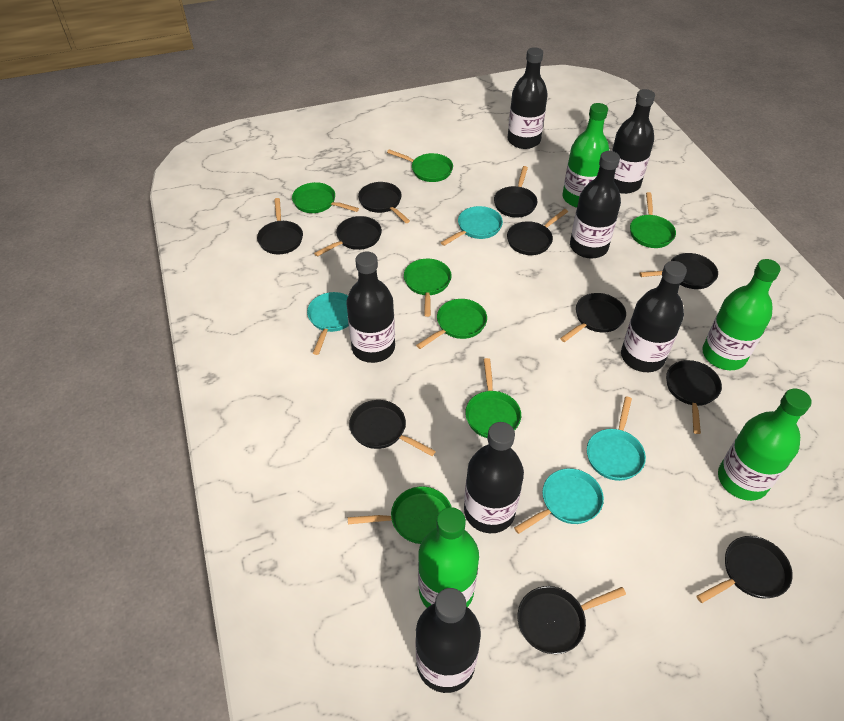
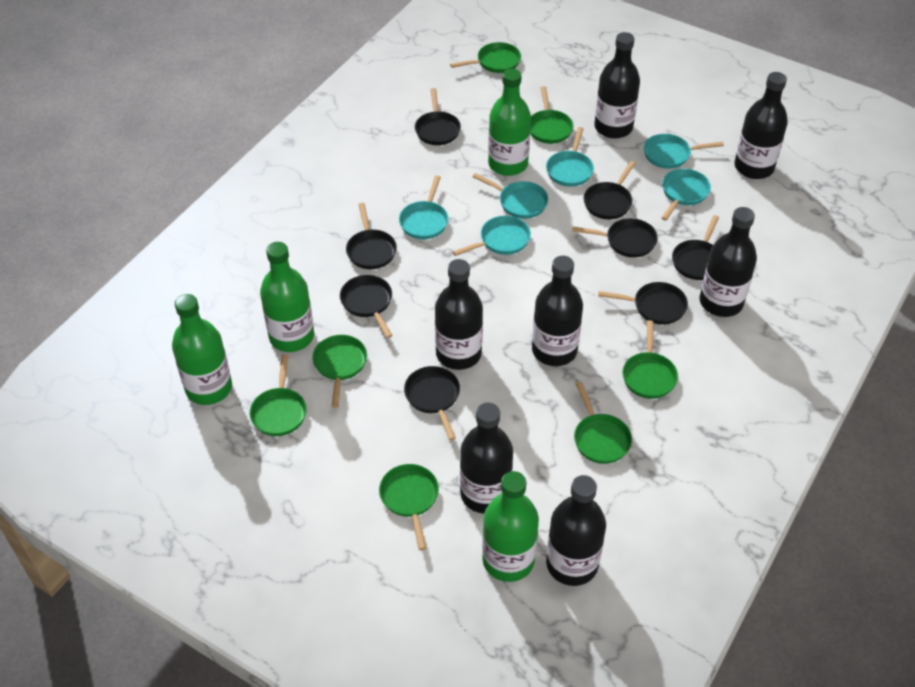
black pan: [257,198,303,254] [314,216,382,257] [349,400,436,456] [358,182,410,223] [494,166,538,217] [507,209,568,255] [518,586,626,654] [560,293,626,342] [639,253,718,289] [666,360,722,434] [697,536,793,603] = 11 -> [340,275,393,338] [346,203,397,269] [404,366,460,440] [415,88,461,145] [572,218,658,258] [584,161,636,219] [598,282,688,325] [672,215,719,280] = 8
turquoise pan: [307,292,349,355] [441,206,503,246] [514,468,604,534] [587,397,646,481] = 4 -> [399,175,448,239] [453,216,531,256] [473,173,549,219] [546,127,594,187] [644,134,724,169] [662,169,711,221] = 6

